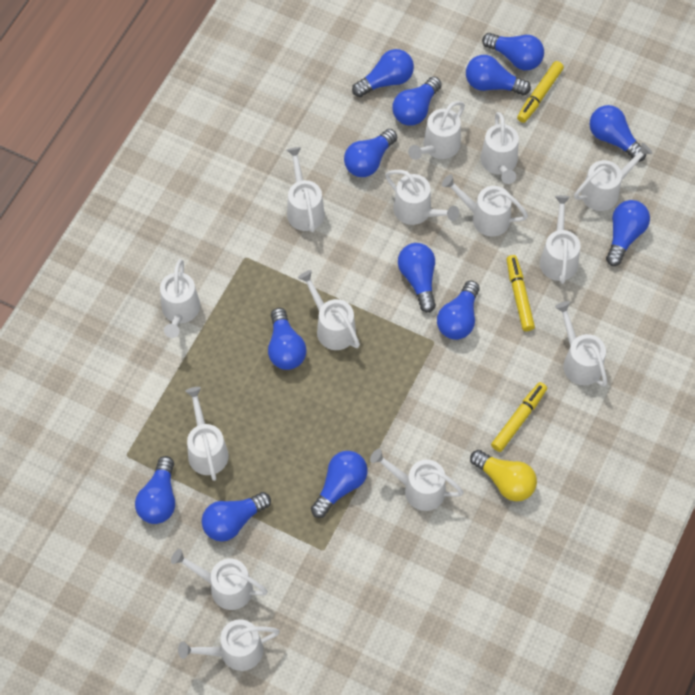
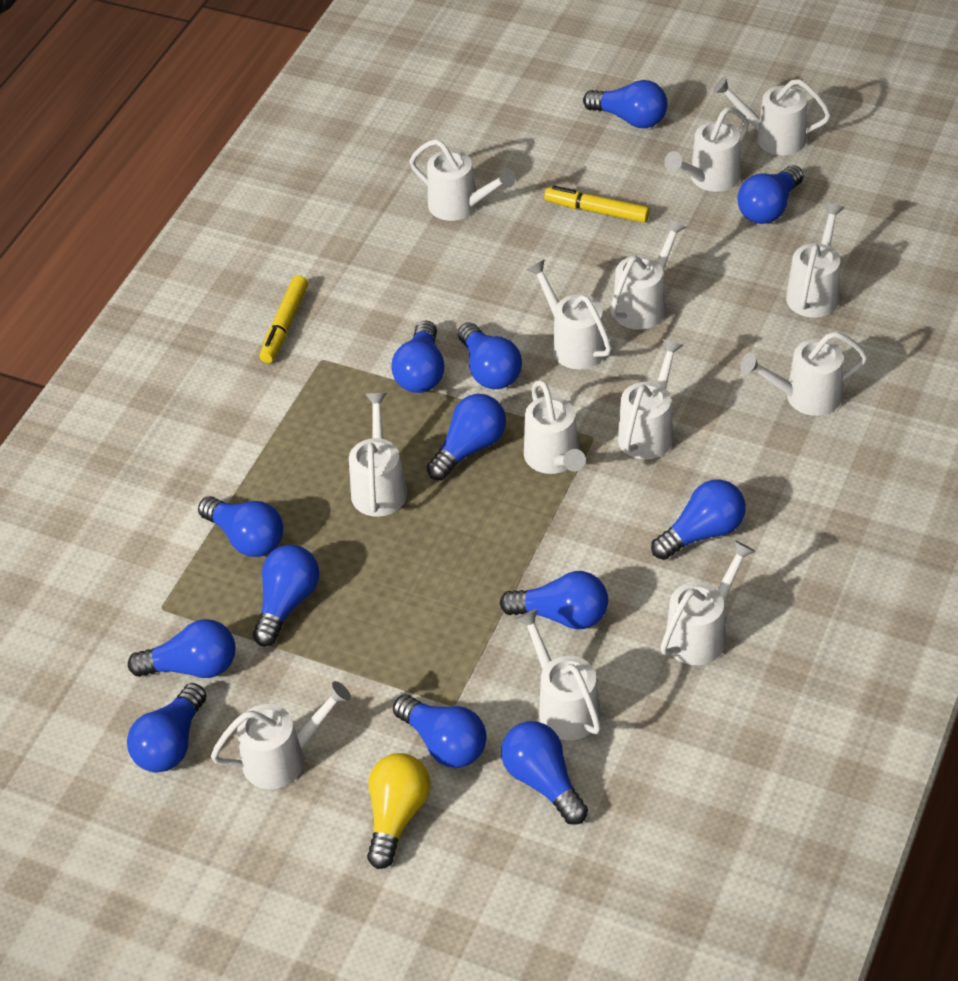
white watering can: [160,259,200,338] [171,549,268,610] [178,619,280,671] [185,387,229,481] [287,147,325,232] [298,270,360,350] [370,449,464,511] [385,170,459,225] [408,101,465,160] [442,175,528,236] [480,112,519,184] [540,195,581,284] [555,301,607,387] [574,143,652,211] = 14 -> [211,681,351,789] [349,393,407,517] [409,139,515,221] [516,609,601,740] [524,380,586,474] [526,260,612,369] [610,219,687,330] [618,339,683,459] [660,540,755,665] [664,107,749,192] [713,77,831,155] [740,332,868,416] [786,203,845,318] = 13
yellow marker: [491,382,547,452] [507,255,535,331] [517,61,564,123] = 3 -> [259,276,308,363] [544,186,650,223] = 2

